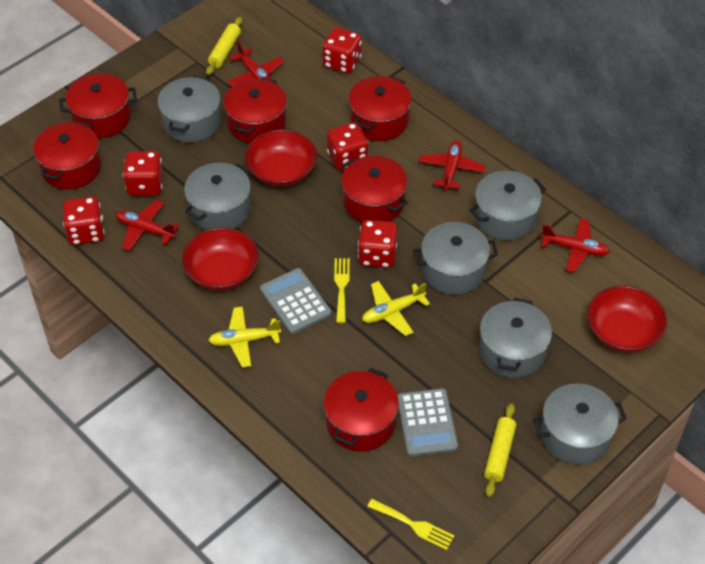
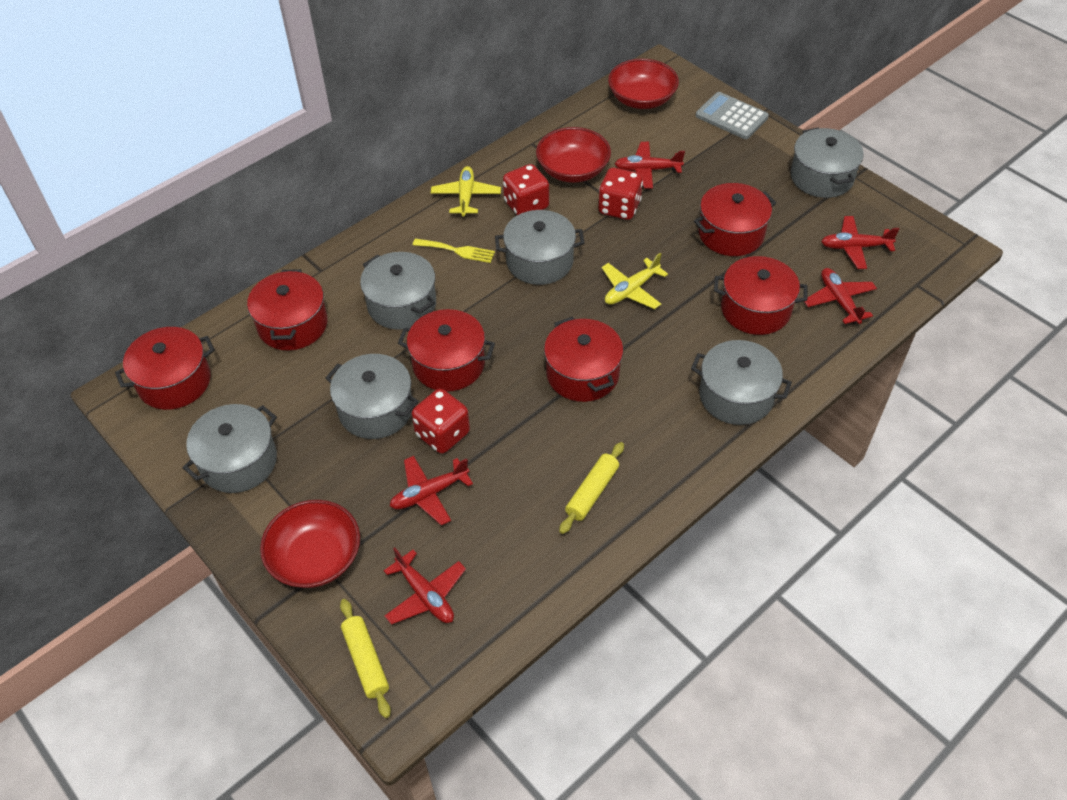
grey calculator: [260,268,331,334] [397,388,458,456] = 2 -> [696,92,769,139] = 1
red dice: [63,197,105,245] [123,151,163,196] [322,28,362,74] [327,122,368,171] [358,220,397,268] = 5 -> [412,389,470,454] [503,164,549,215] [598,168,643,220] = 3
red plane: [116,200,179,251] [227,41,284,86] [419,140,485,190] [541,218,610,272] = 4 -> [384,548,466,625] [390,456,473,525] [615,142,685,188] [804,268,877,324] [821,216,899,269] = 5
yellow fork: [334,258,350,323] [367,499,454,550] = 2 -> [413,239,495,263] = 1

